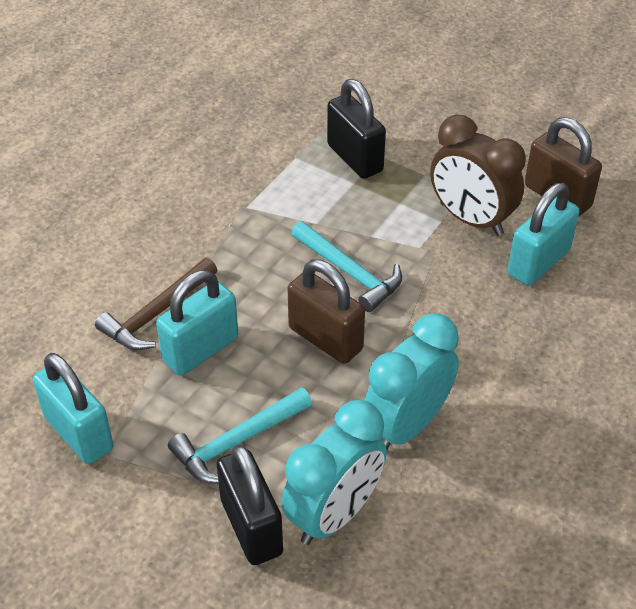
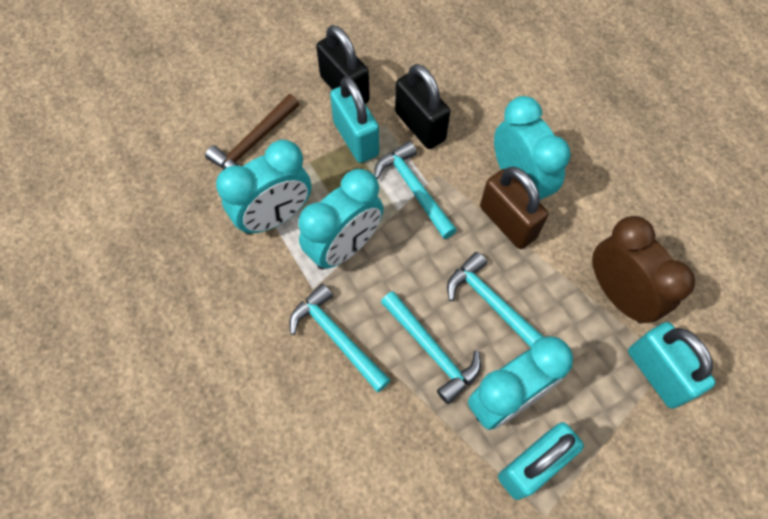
brown padlock: [288,260,365,364] [525,117,602,216] = 2 -> [480,167,548,249] = 1
turquoise clock: [281,400,387,545] [364,313,459,450] = 2 -> [216,140,311,235] [298,169,384,270] [468,336,573,430] [494,96,571,200] = 4
turquoise hammer: [168,387,312,484] [291,221,402,312] = 2 -> [290,283,391,392] [374,141,457,239] [381,291,481,404] [447,252,543,348] = 4

